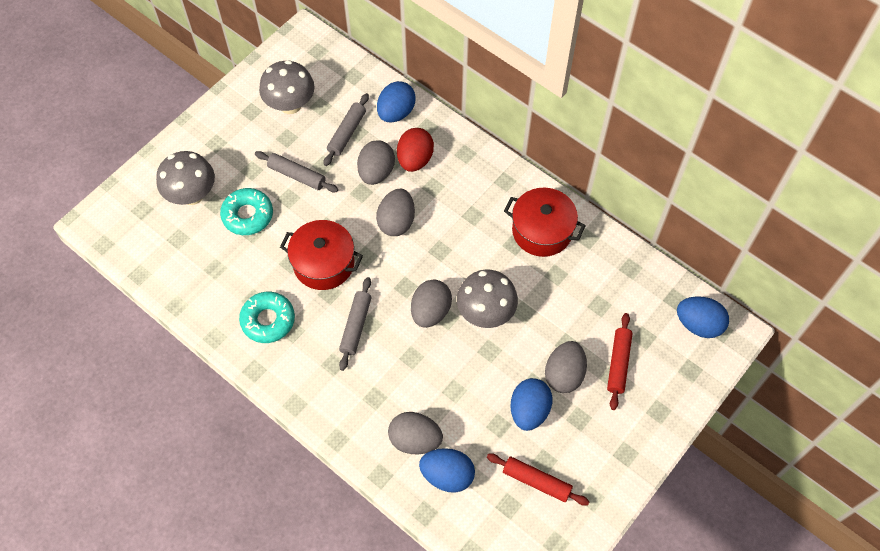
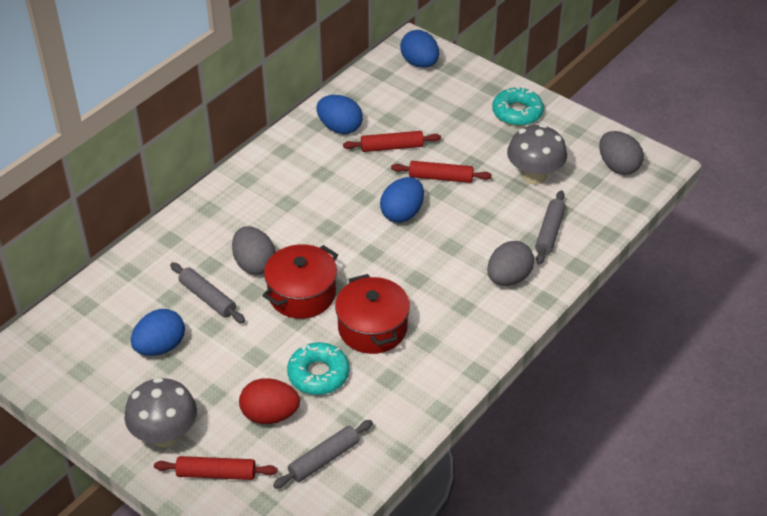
grey egg: [357,140,395,185] [376,189,415,236] [388,412,443,454] [411,280,452,328] [545,341,587,393] = 5 -> [232,226,276,275] [487,241,534,286] [599,131,644,175] = 3
grey mushroom: [156,151,215,205] [259,60,315,114] [457,269,518,328] = 3 -> [124,377,197,447] [507,124,567,185] = 2
red rolling pin: [487,454,589,506] [607,313,633,410] = 2 -> [154,456,278,480] [343,131,441,152] [391,161,492,183] = 3

